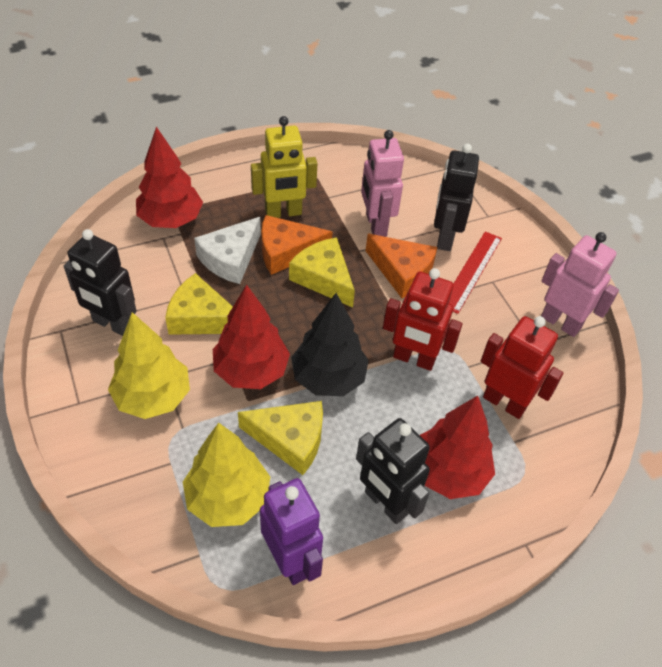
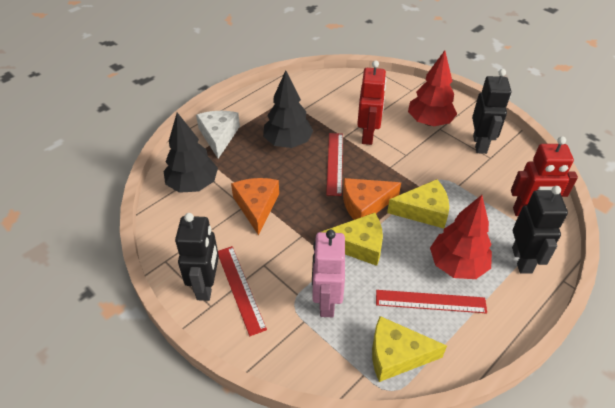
black tree: [291,293,369,396] = 1 -> [164,113,218,193] [263,70,313,148] = 2
pink robot: [361,130,404,237] [541,232,619,337] = 2 -> [312,230,345,317] = 1
purple robot: [260,478,323,585] = 1 -> none = 0
red ruler: [449,231,502,314] = 1 -> [218,246,267,336] [326,133,343,196] [376,290,487,313] = 3
red tree: [136,126,203,228] [213,284,290,389] [420,396,495,499] = 3 -> [408,50,457,126] [430,195,492,279] = 2
yellow robot: [251,116,317,218] = 1 -> none = 0
yellow tree: [108,312,190,419] [183,423,270,527] = 2 -> none = 0

